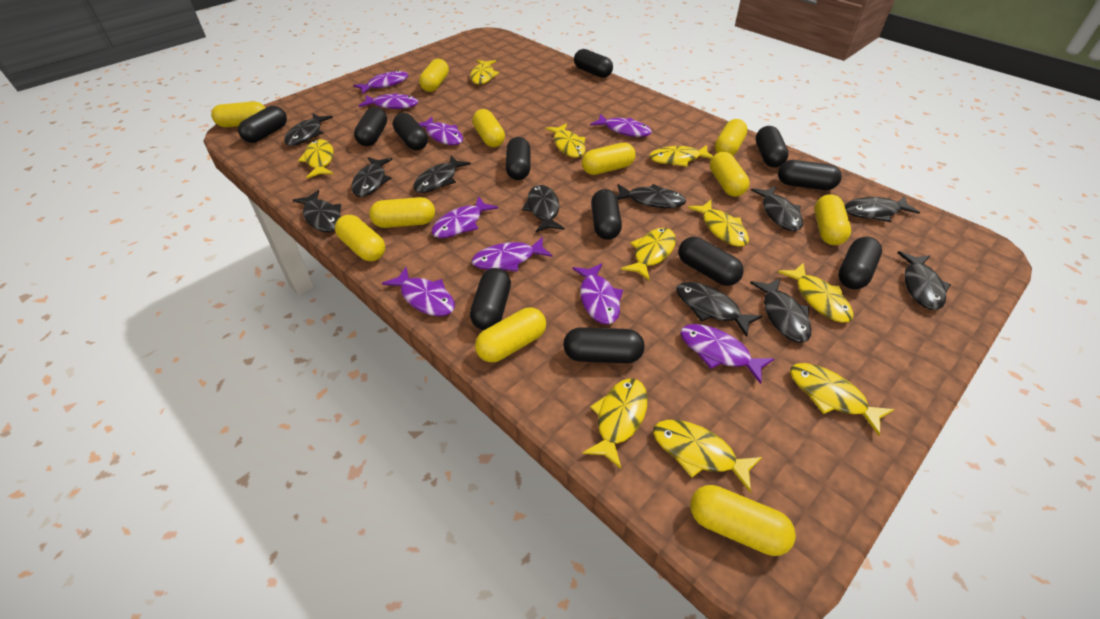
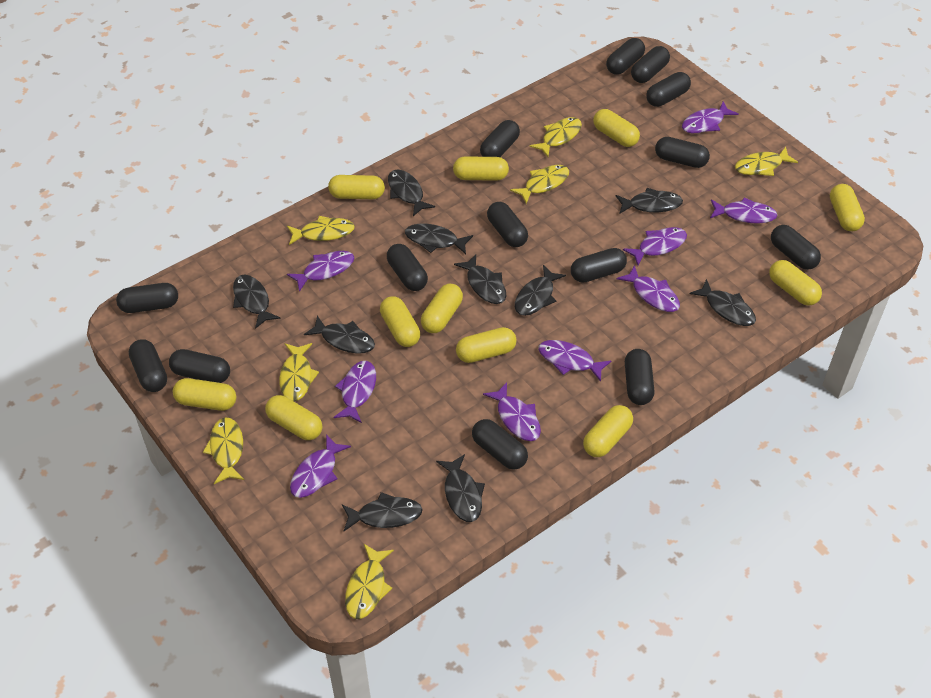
black capsule: [238,106,287,143] [354,107,387,146] [393,113,428,150] [470,268,511,330] [506,137,531,180] [563,327,645,363] [574,49,613,78] [591,189,622,240] [678,237,744,286] [756,126,789,168] [778,160,842,190] [838,237,882,289] = 12 -> [116,283,178,313] [129,339,167,392] [169,349,230,383] [387,244,428,291] [472,419,528,470] [480,120,520,157] [487,202,528,247] [571,248,627,283] [606,38,645,75] [625,349,655,405] [631,46,670,83] [646,72,691,107] [655,137,710,168] [771,225,821,270] = 14
black fish: [284,113,333,146] [293,190,341,232] [351,157,392,197] [413,156,471,193] [522,185,564,232] [616,184,686,208] [676,282,762,337] [750,278,811,343] [751,186,803,231] [845,196,920,222] [897,251,951,310] = 11 -> [233,275,281,329] [304,316,375,354] [342,492,423,531] [388,169,435,216] [405,224,473,254] [436,454,485,522] [454,254,506,304] [515,265,566,316] [616,188,683,214] [690,279,756,326] = 10
yellow fish: [298,139,334,178] [470,60,499,85] [545,123,585,158] [582,378,648,469] [621,228,676,280] [649,145,713,167] [653,420,762,492] [688,200,749,247] [778,263,853,323] [790,363,894,436] = 10 -> [203,417,244,484] [279,343,319,401] [287,216,355,245] [345,544,394,619] [510,165,569,204] [529,117,582,157] [735,147,798,176] = 7

